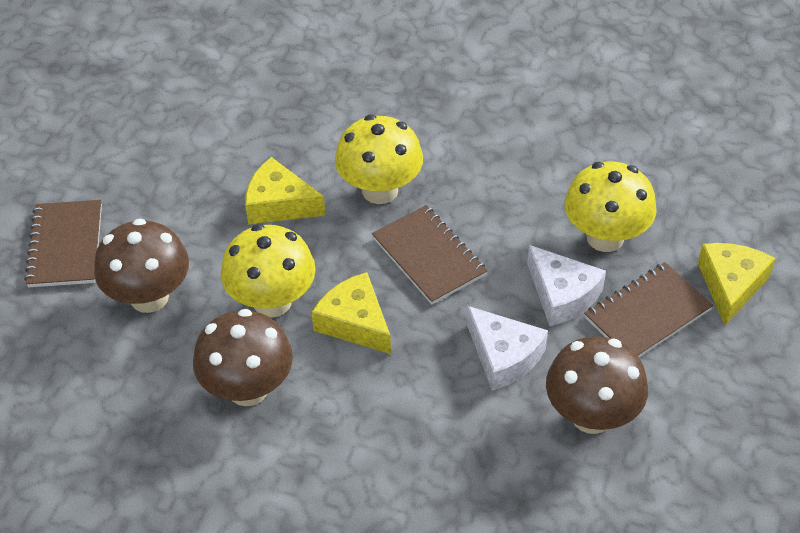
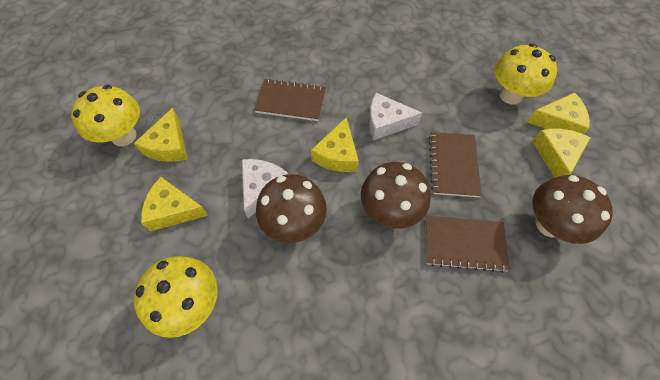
yellow cheese: [245,157,326,224] [312,272,391,354] [698,243,776,325] = 3 -> [134,108,187,162] [141,177,209,231] [311,117,359,172] [527,92,590,134] [532,129,591,178] = 5

